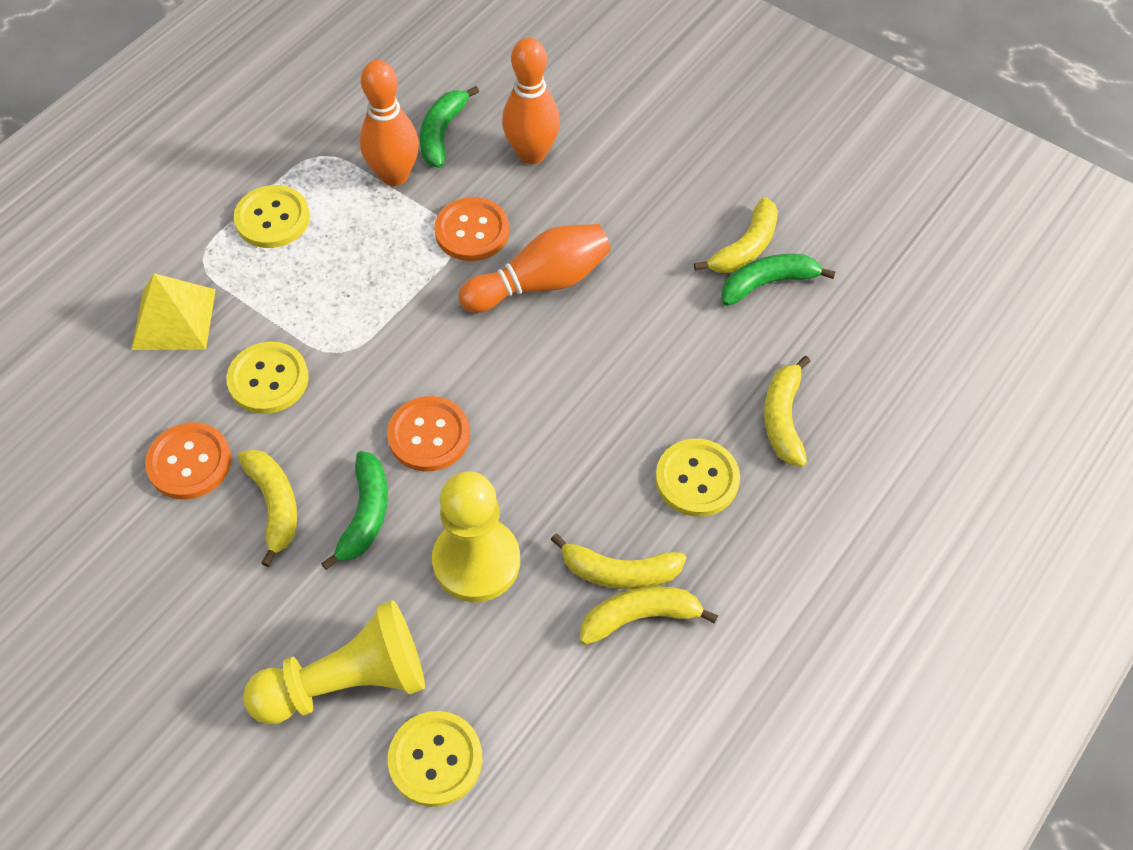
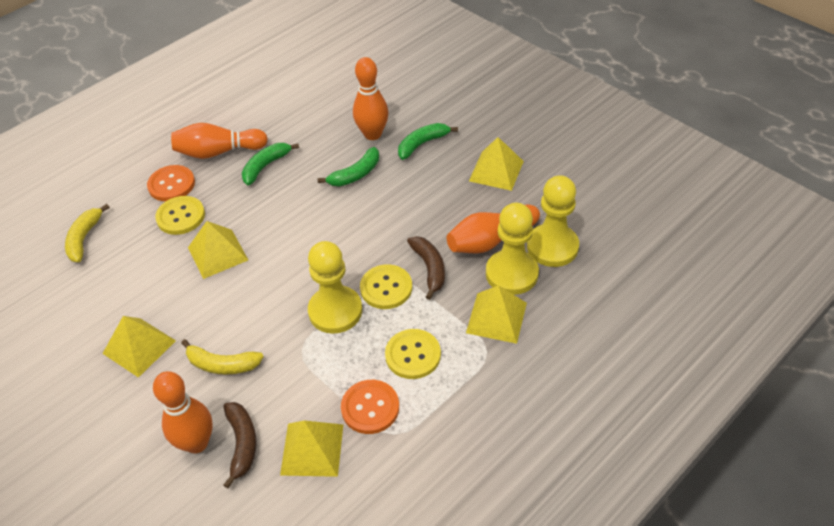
brown banana: none = 0 -> [223,402,256,488] [407,236,445,300] = 2
orange bowling pin: [360,60,419,186] [459,224,611,313] [502,38,560,164] = 3 -> [153,371,213,453] [171,123,268,159] [353,57,389,140] [447,205,540,253] = 4
orange button: [145,422,231,499] [387,396,470,472] [434,197,509,261] = 3 -> [147,165,195,201] [341,380,399,434] = 2
yellow banana: [238,449,297,567] [551,534,687,589] [580,586,718,645] [694,197,778,273] [764,356,811,467] = 5 -> [65,204,110,262] [182,339,264,375] = 2
yellow button: [226,342,309,414] [234,185,310,248] [388,711,482,807] [656,439,740,517] = 4 -> [155,196,205,235] [360,264,412,309] [385,329,441,379] = 3
yellow pawn: [243,600,425,724] [432,471,520,602] = 2 -> [308,241,362,334] [486,203,539,295] [527,175,579,267] = 3
yellow pyramid: [131,273,216,350] = 1 -> [103,316,176,378] [188,221,248,279] [280,421,343,477] [466,285,527,344] [469,137,524,191] = 5

